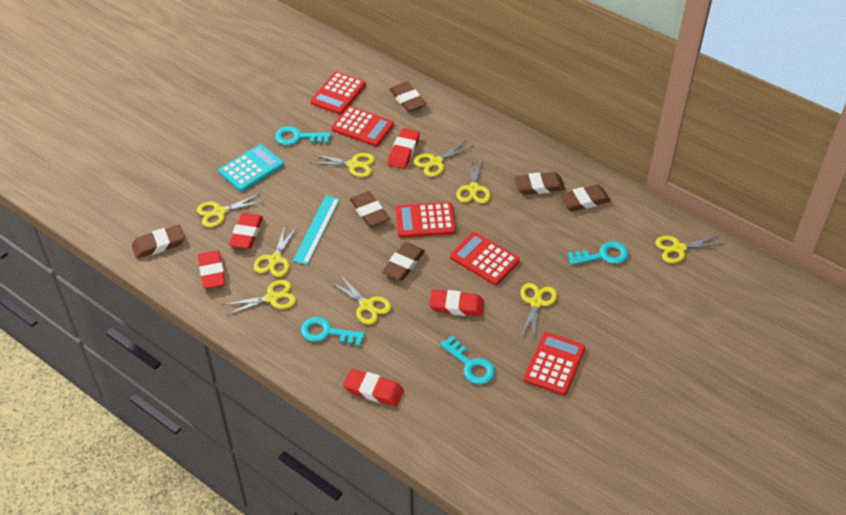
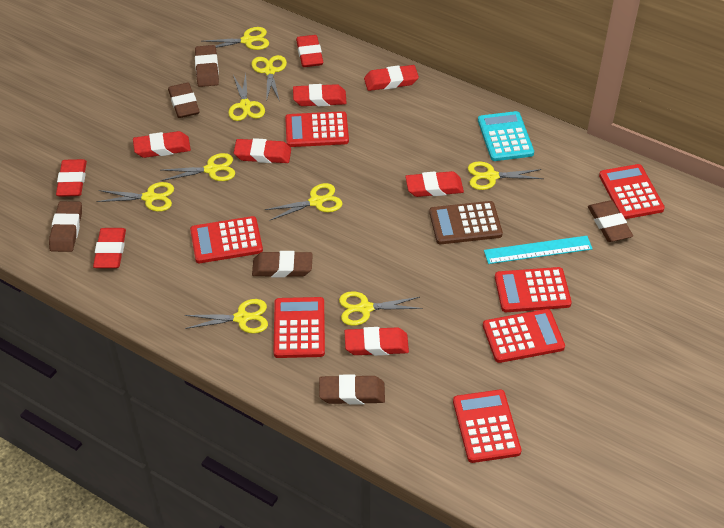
brown calculator: none = 0 -> [429,201,503,244] = 1
red calculator: [310,72,366,115] [332,106,394,147] [395,202,456,238] [450,232,520,285] [524,332,585,395] = 5 -> [190,216,263,263] [273,297,325,358] [285,111,349,147] [453,390,521,463] [483,309,565,363] [495,267,572,312] [599,164,665,219] = 7
red eraser: [198,250,225,289] [229,213,263,249] [343,369,404,407] [388,128,420,169] [429,290,484,317] = 5 -> [56,159,87,197] [93,228,126,268] [133,131,191,158] [234,138,291,163] [293,84,347,106] [296,35,323,67] [345,327,409,356] [364,65,419,91] [405,171,464,197] = 9
turquoise key: [275,126,331,145] [301,317,365,346] [440,336,495,385] [567,241,629,265] = 4 -> none = 0

